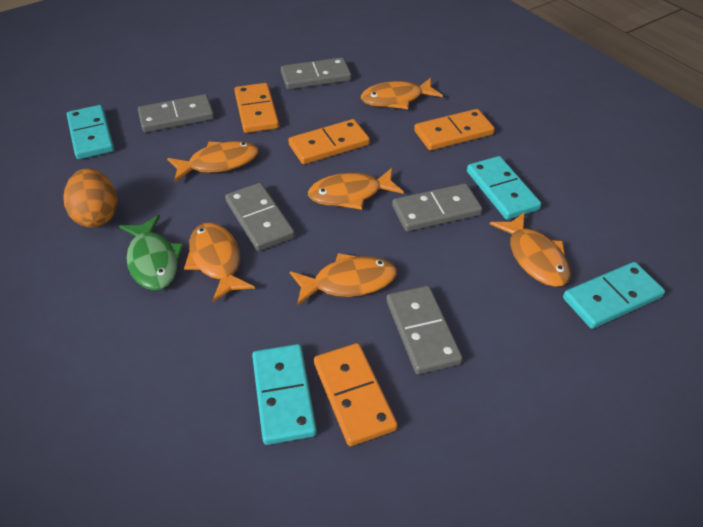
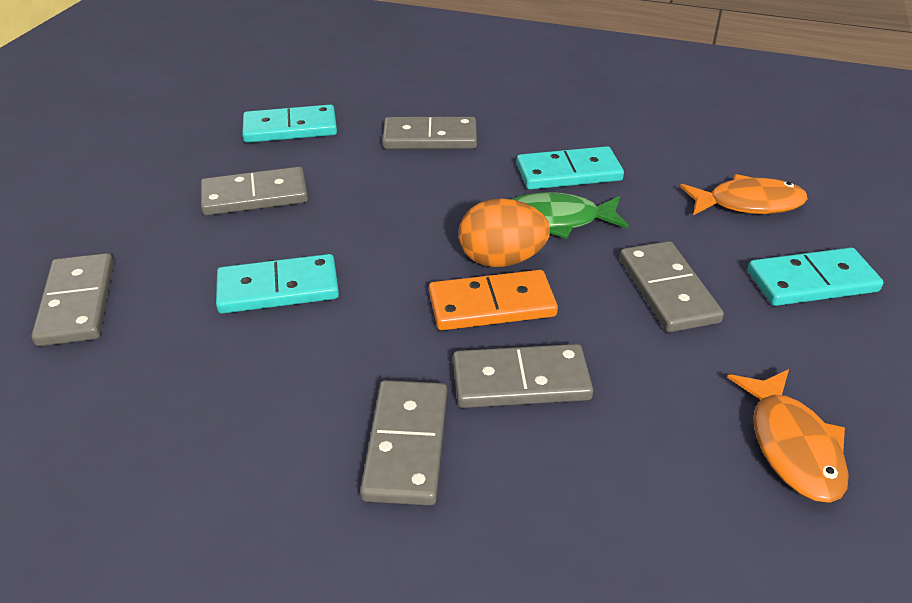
grey domino: [138,94,214,132] [225,183,295,251] [281,57,352,89] [386,286,463,374] [392,183,482,232] = 5 -> [31,253,114,346] [201,167,308,215] [360,380,447,505] [382,117,477,149] [453,344,593,408] [620,241,724,332] = 6
orange domino: [234,83,279,133] [288,119,370,164] [314,343,398,446] [414,109,495,150] = 4 -> [429,270,558,330] = 1
orange fish: [167,141,258,182] [184,223,255,302] [290,253,397,306] [308,168,404,210] [361,78,443,109] [490,212,571,287] = 6 -> [680,174,808,215] [727,369,849,503] = 2

